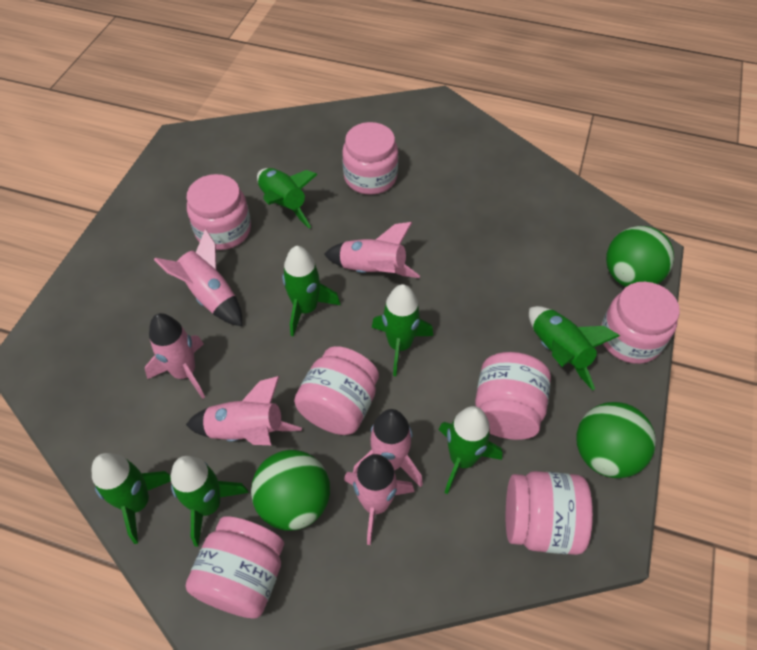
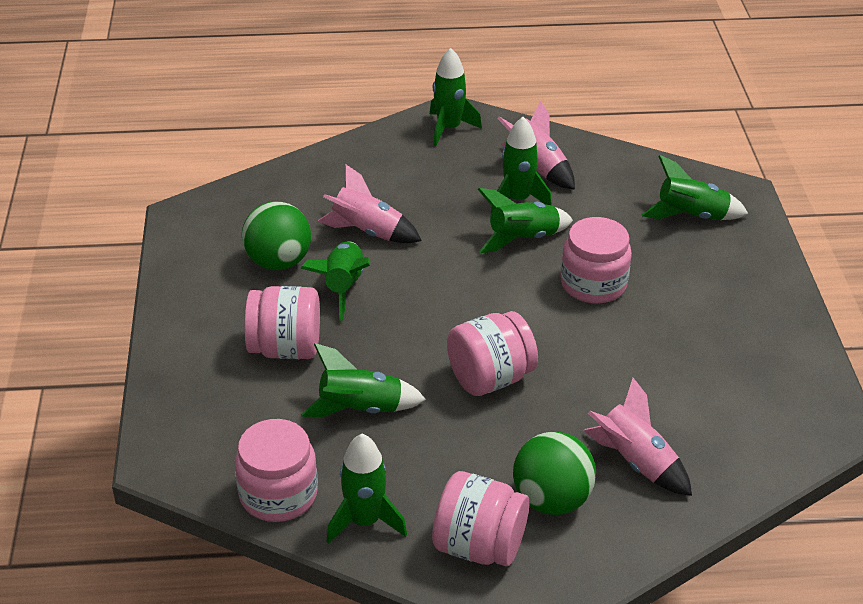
green ball: [251,450,330,530] [576,402,656,478] [606,226,674,287] = 3 -> [242,201,311,270] [513,432,596,515] = 2
pink jar: [186,516,284,619] [187,174,251,250] [294,346,379,435] [342,122,398,195] [475,352,551,440] [506,471,593,555] [601,282,680,364] = 7 -> [235,419,318,522] [244,286,320,359] [432,471,529,566] [447,311,538,396] [560,217,632,303] = 5
pink rocket: [145,313,205,399] [154,229,242,326] [186,376,302,445] [324,222,420,278] [344,454,414,545] [353,409,423,487] = 6 -> [318,164,422,243] [497,101,575,190] [583,378,692,496] = 3

